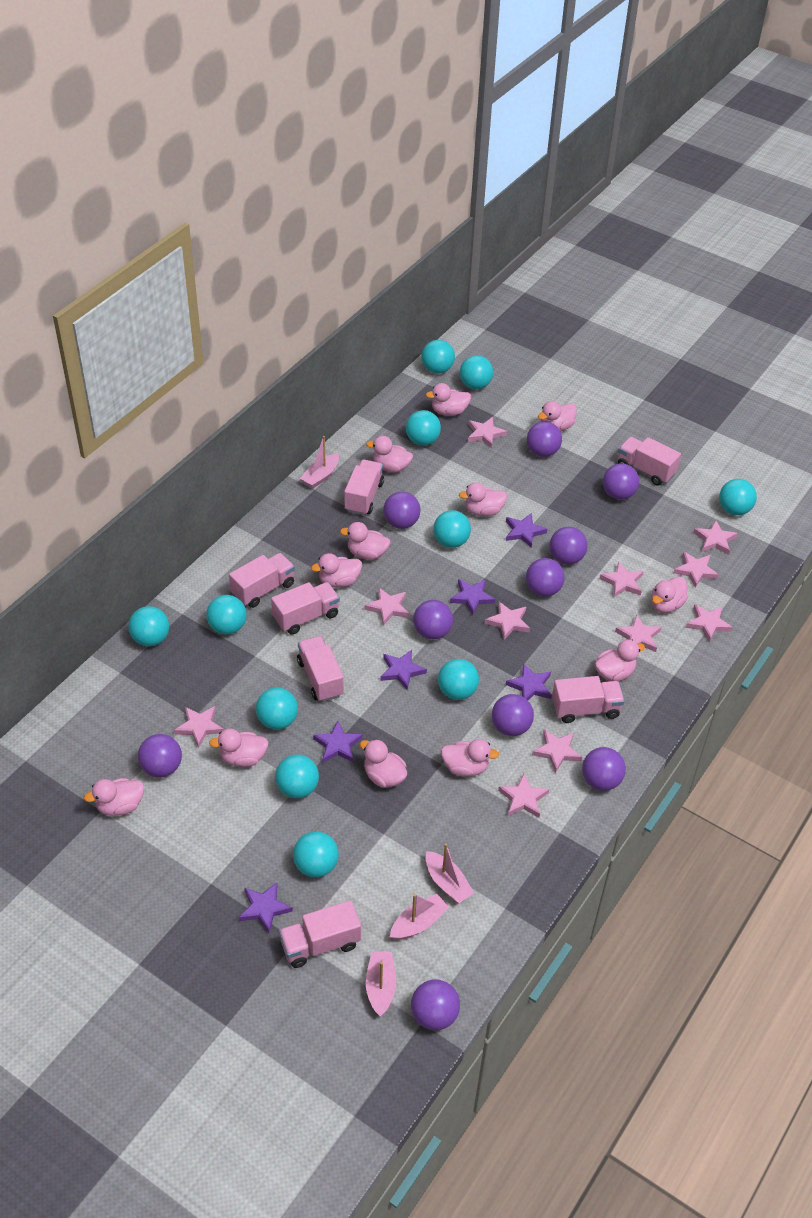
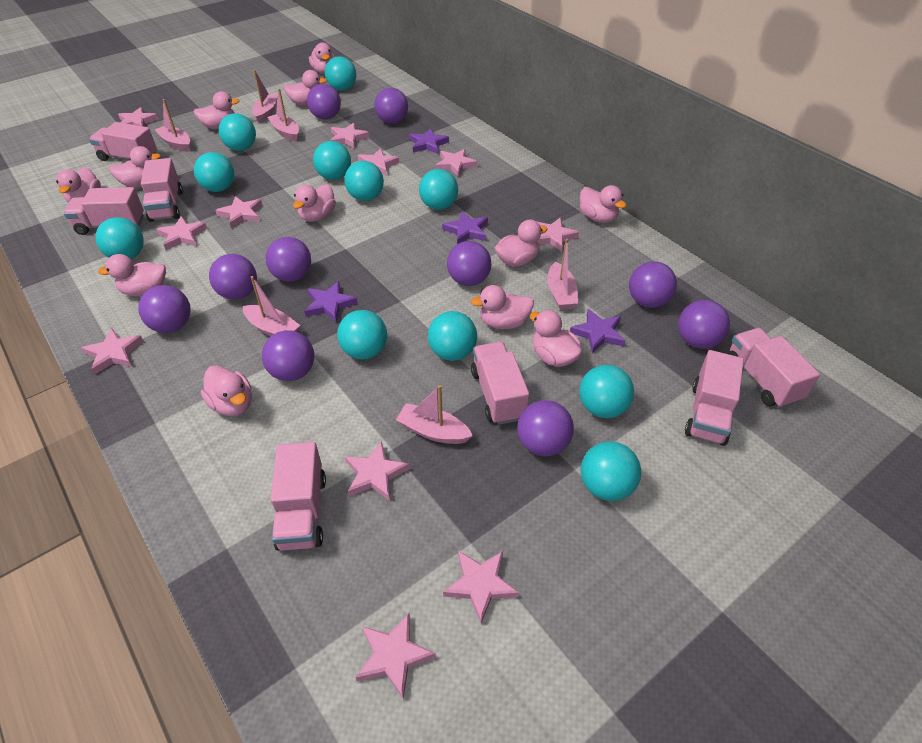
pink boat: [300,436,339,488] [366,951,396,1016] [390,894,449,940] [426,844,474,903] = 4 -> [155,99,190,152] [243,276,300,336] [252,70,278,123] [267,88,299,142] [396,385,473,444] [547,239,578,310] = 6
purple star: [239,882,293,933] [313,721,362,763] [380,650,427,690] [450,579,495,615] [506,513,547,548] [506,663,552,700] = 6 -> [304,281,358,323] [409,128,449,154] [442,211,488,244] [570,309,625,353] = 4

